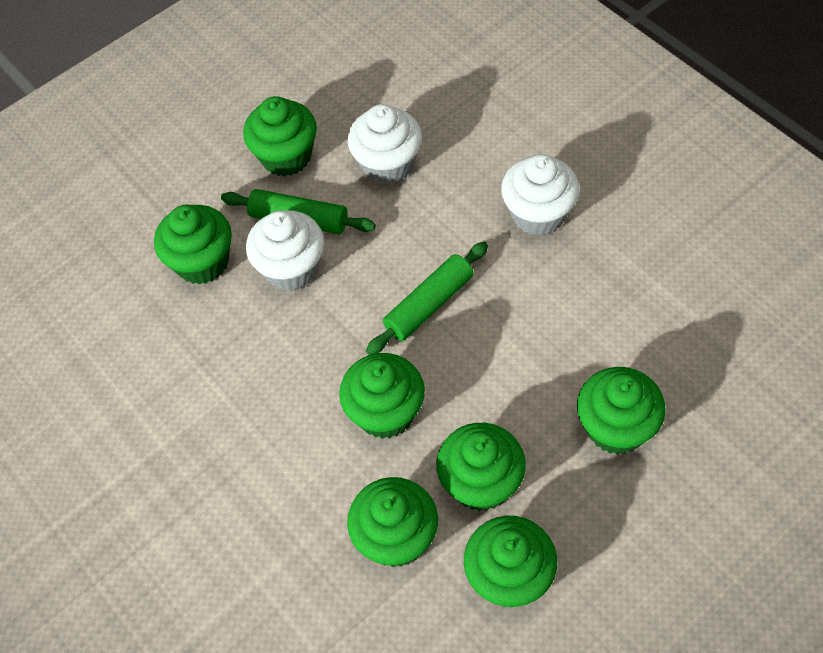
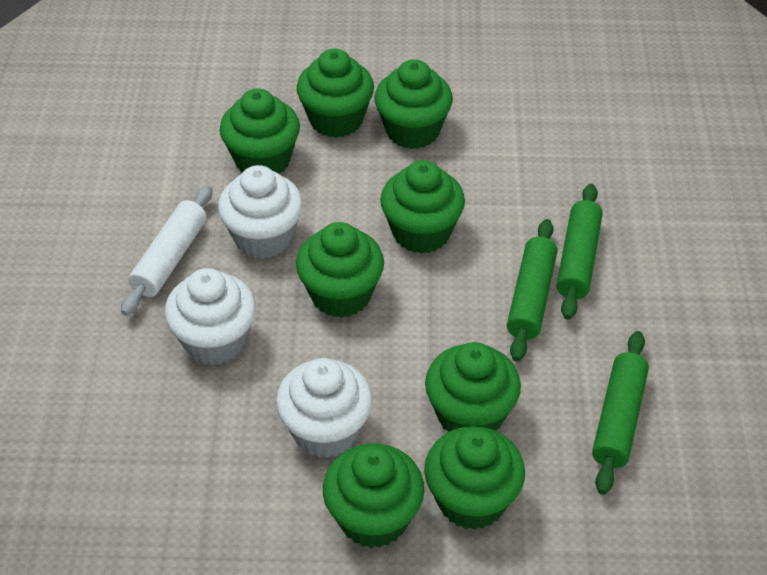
green cupcake: [154,205,232,285] [243,96,317,177] [339,353,425,439] [347,477,438,567] [436,423,526,511] [464,516,557,607] [577,367,665,455] = 7 -> [220,88,300,174] [296,49,374,138] [296,222,384,318] [323,443,424,548] [375,59,453,149] [380,160,465,254] [424,426,525,530] [425,342,521,432] = 8
green rolling pin: [221,189,375,234] [366,242,488,355] = 2 -> [507,219,557,362] [556,184,602,320] [592,331,649,495] = 3
white rolling pin: none = 0 -> [121,185,212,316] = 1

